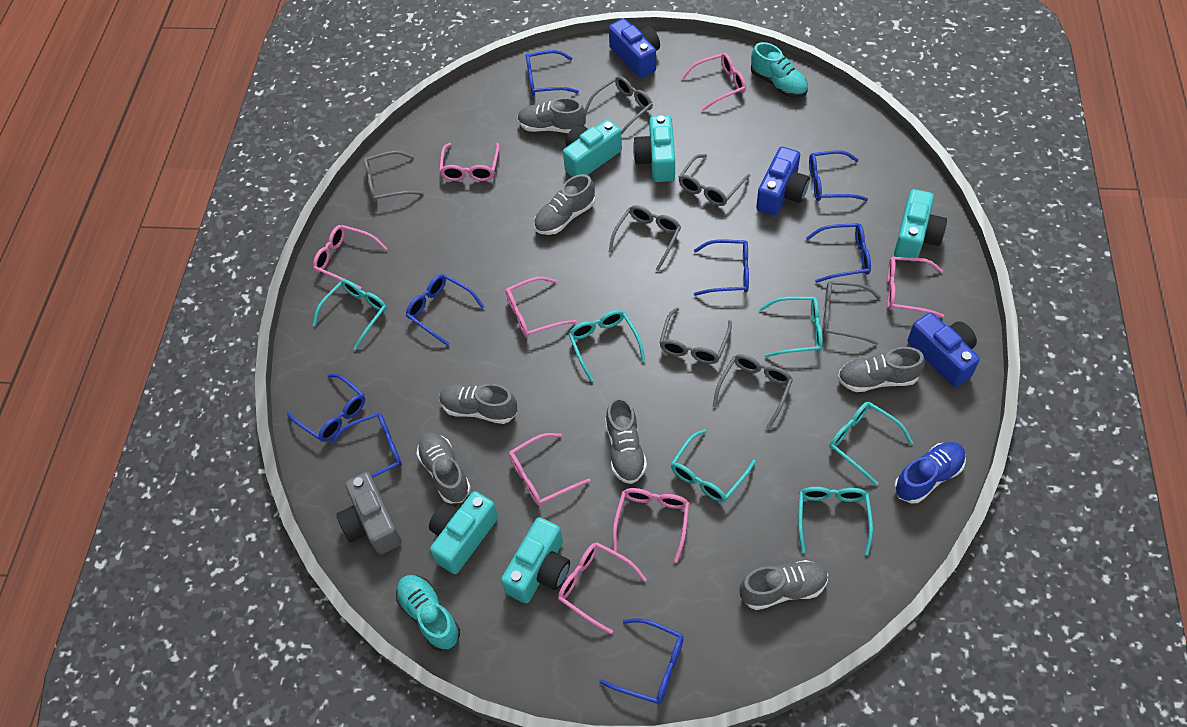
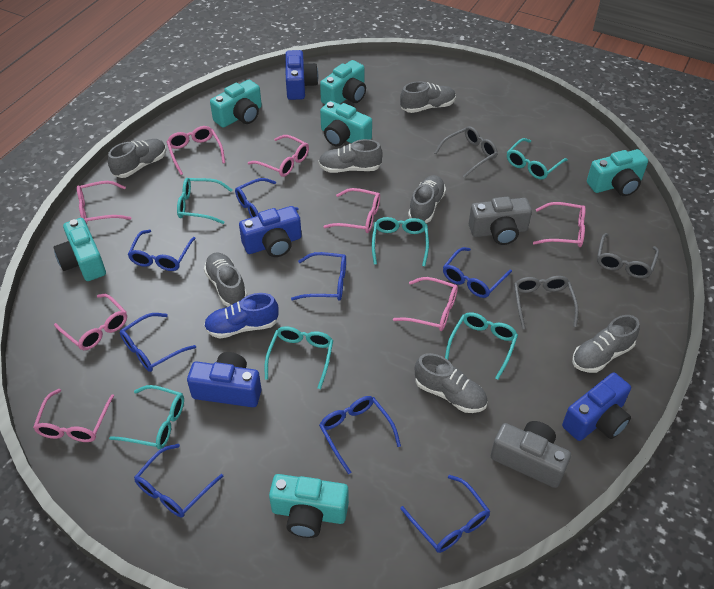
blue camera: [609,18,660,78] [756,147,810,216] [908,312,980,387] = 3 -> [187,352,262,407] [239,206,302,257] [285,50,318,100] [562,373,631,441] = 4
grey camera: [336,472,402,554] = 1 -> [469,197,532,245] [491,421,571,488] = 2
grey glasses: [364,151,424,203] [585,76,653,135] [609,205,681,271] [659,307,732,364] [679,154,750,206] [712,354,793,430] [822,281,881,345] = 7 -> [435,126,498,178] [514,276,578,330] [597,233,659,278] = 3
turquoise camera: [429,491,498,574] [501,517,570,603] [563,120,622,177] [633,115,675,182] [894,189,947,258] = 5 -> [53,218,106,281] [210,80,262,128] [269,474,349,538] [320,60,366,104] [320,101,372,147] [587,149,648,196] = 6
turquoise shoe: [396,575,460,651] [751,42,808,98] = 2 -> none = 0

